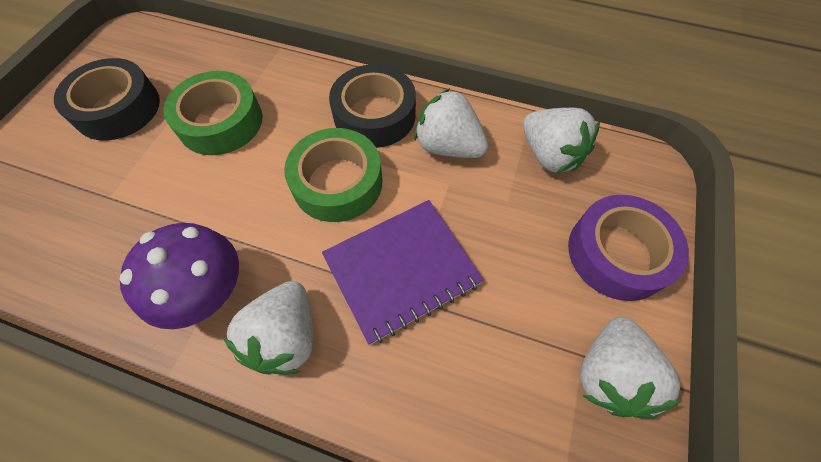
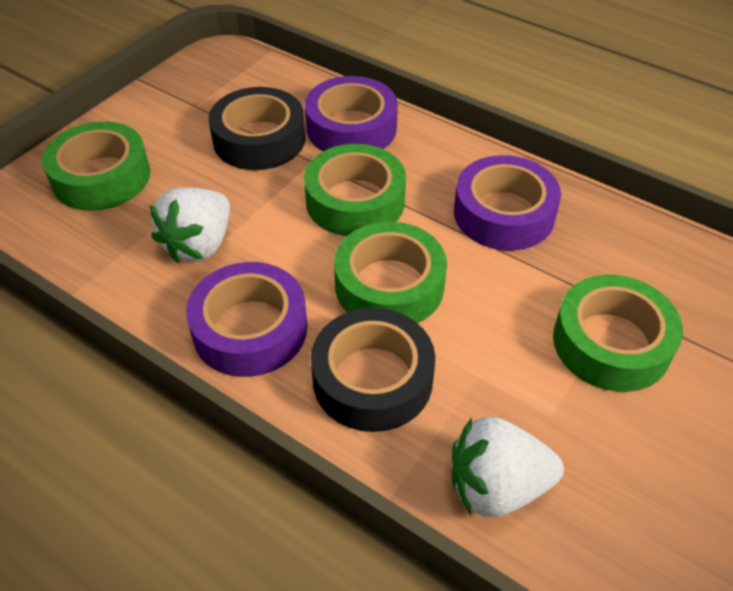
green tape: [163,71,262,155] [284,128,382,222] = 2 -> [42,121,150,211] [304,144,406,236] [334,222,447,323] [553,275,683,392] = 4
purple mushroom: [119,223,239,329] = 1 -> none = 0
purple notebook: [322,200,484,345] = 1 -> none = 0
purple tape: [568,195,689,301] = 1 -> [186,262,307,377] [305,76,398,151] [454,155,561,251] = 3
white strawberry: [223,281,313,375] [414,88,488,158] [523,108,600,173] [580,317,681,419] = 4 -> [150,187,230,263] [452,417,564,517] = 2

